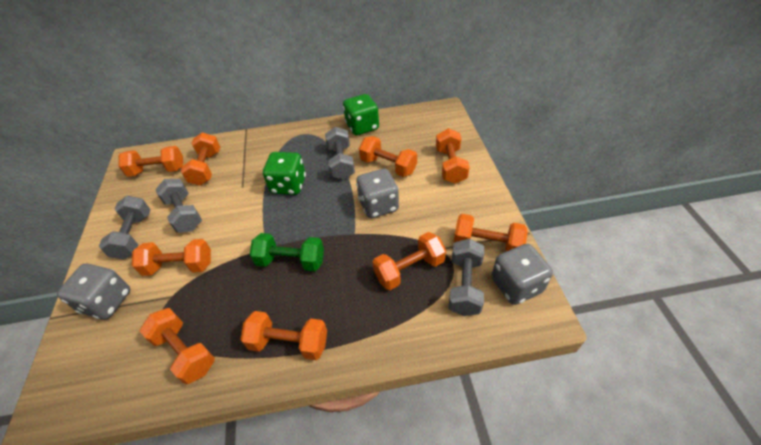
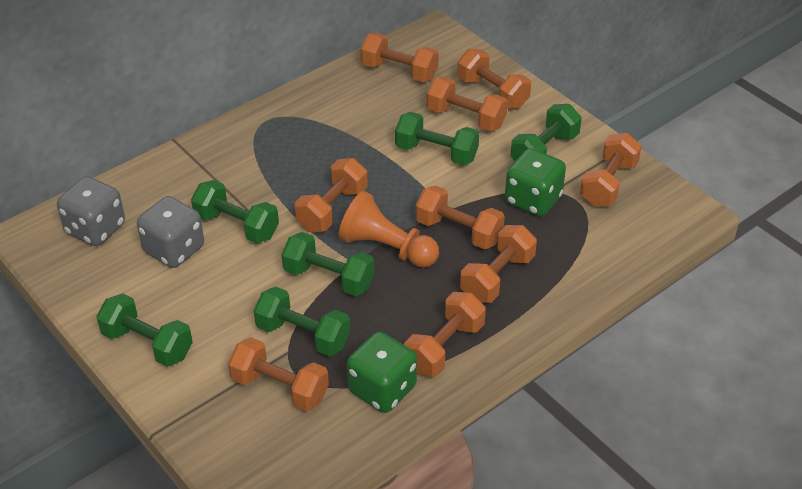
green dumbbell: [250,233,324,271] = 1 -> [96,293,193,367] [191,180,279,243] [254,287,351,356] [282,232,375,296] [395,112,479,165] [511,104,582,161] = 6
grey dice: [57,264,130,320] [356,169,399,218] [491,244,553,305] = 3 -> [57,176,125,246] [137,196,204,268] = 2
grey dumbbell: [99,196,151,259] [155,179,202,233] [325,127,355,180] [449,239,484,316] = 4 -> none = 0
orange pawn: none = 0 -> [339,191,439,268] = 1

